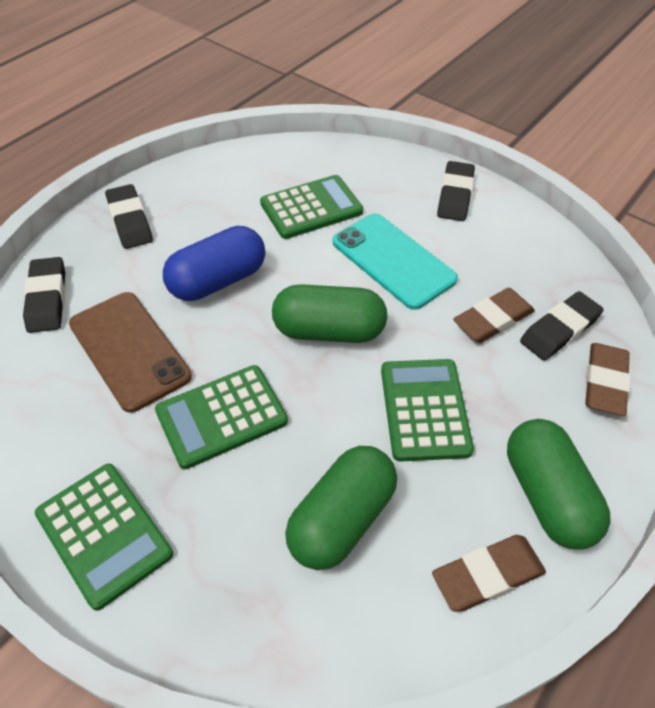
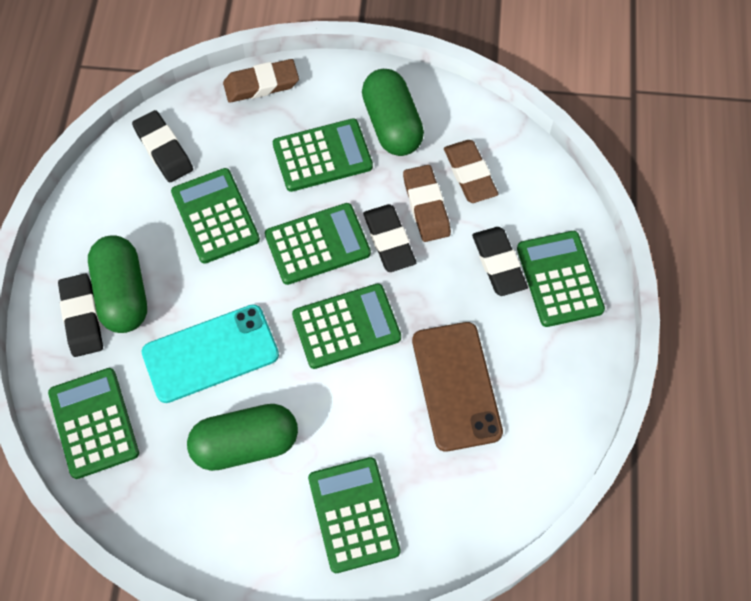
blue capsule: [163,226,265,301] = 1 -> none = 0
green calculator: [35,464,173,611] [155,365,288,469] [260,175,363,239] [381,359,474,462] = 4 -> [48,368,139,479] [171,168,260,264] [265,203,371,285] [273,118,373,192] [292,284,401,369] [308,457,400,573] [517,231,605,327] = 7

